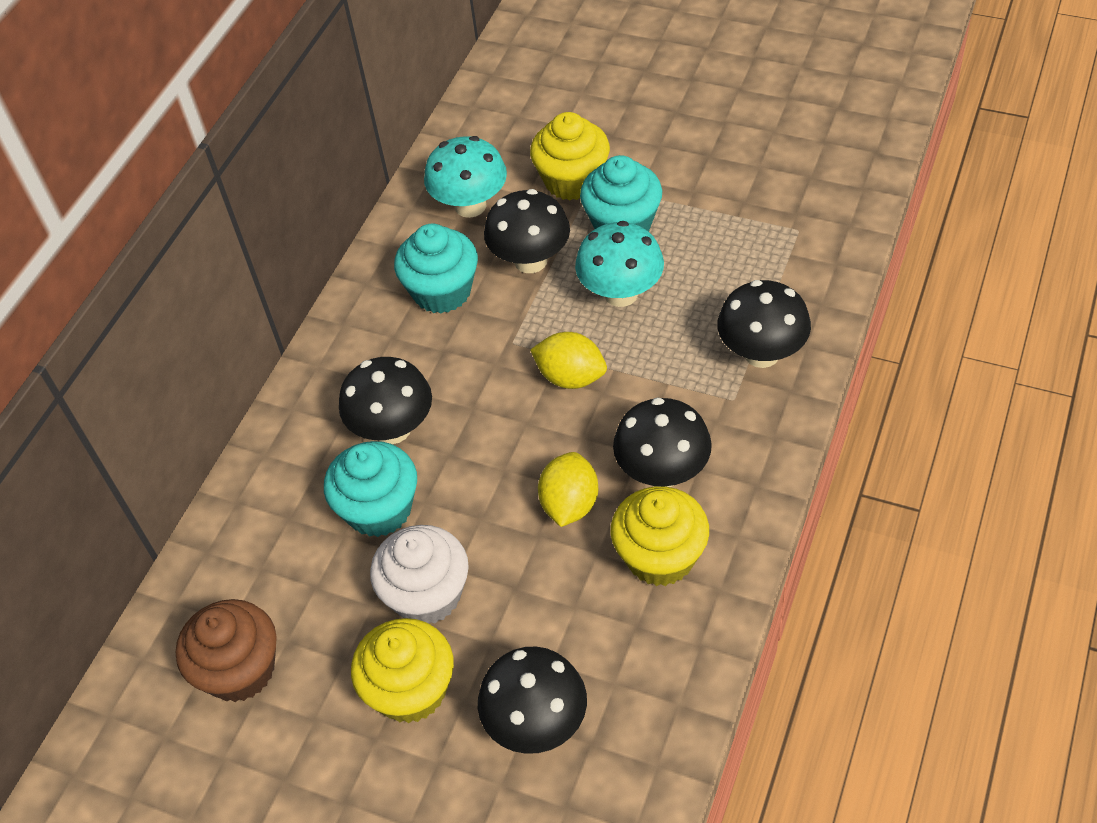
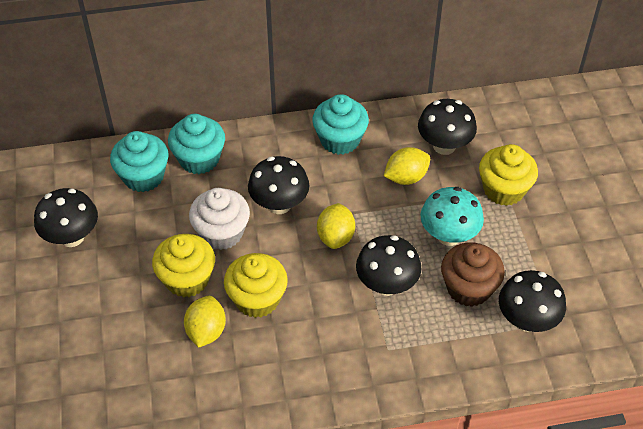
turquoise mushroom: [424,136,507,218] [575,221,664,307] = 2 -> [420,187,484,246] = 1
yellow lemon: [530,332,607,389] [538,452,598,527] = 2 -> [184,296,226,348] [317,203,355,249] [384,147,430,185] = 3

